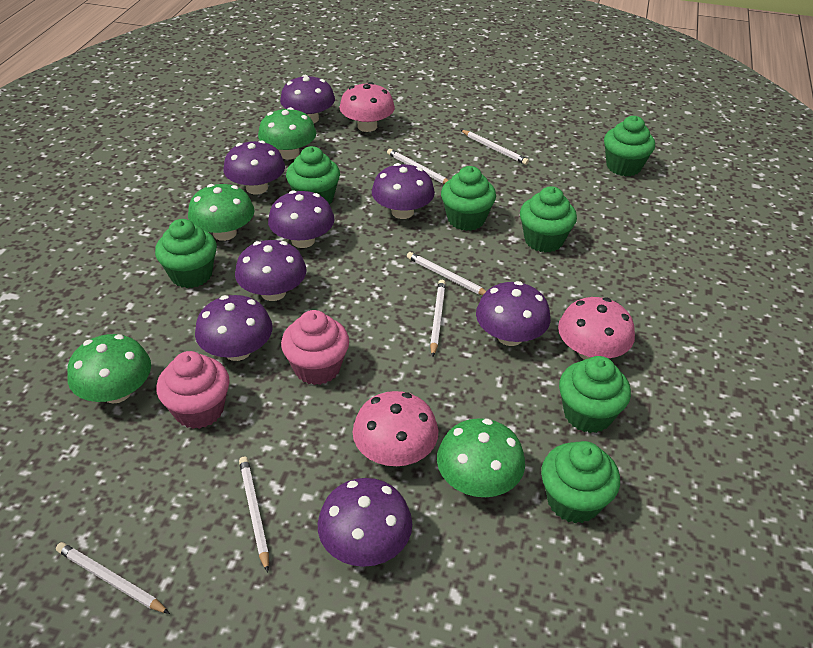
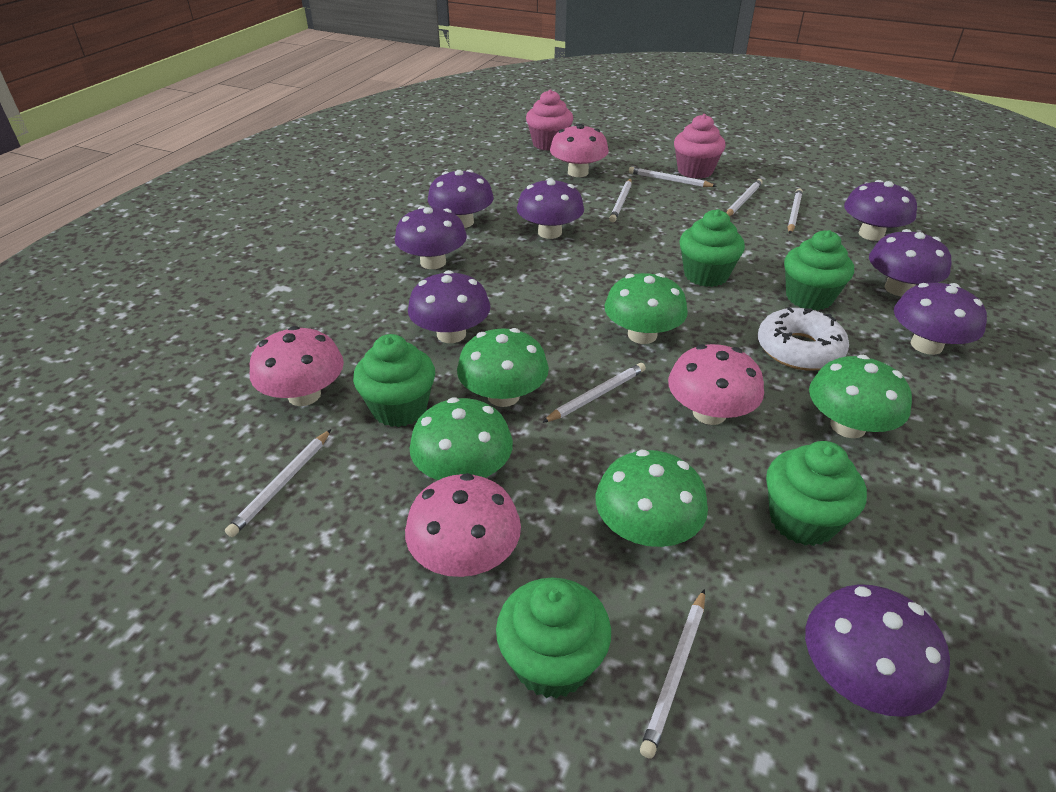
green cupcake: [155,219,217,288] [286,146,340,205] [441,166,496,231] [520,186,577,253] [541,441,620,524] [559,356,631,433] [604,116,655,176] = 7 -> [353,334,435,427] [496,577,611,699] [679,209,745,287] [766,441,867,546] [784,230,854,310] = 5
green mushroom: [67,334,151,404] [188,184,254,241] [258,107,316,159] [437,418,525,497] = 4 -> [410,397,513,480] [457,328,549,407] [596,450,708,547] [604,273,688,344] [809,355,912,438] = 5
pink mushroom: [339,82,395,132] [353,391,438,466] [558,297,635,360] = 3 -> [250,326,344,406] [405,473,521,577] [550,124,609,177] [668,344,764,425] = 4
white donut: none = 0 -> [758,307,849,370] = 1
white pencil: [56,542,170,614] [239,457,269,573] [387,149,449,184] [407,252,486,295] [430,280,446,357] [461,130,529,165] = 6 -> [225,429,331,537] [542,363,646,423] [609,178,632,222] [629,167,716,187] [640,589,705,759] [726,179,763,216] [787,189,803,234] = 7

